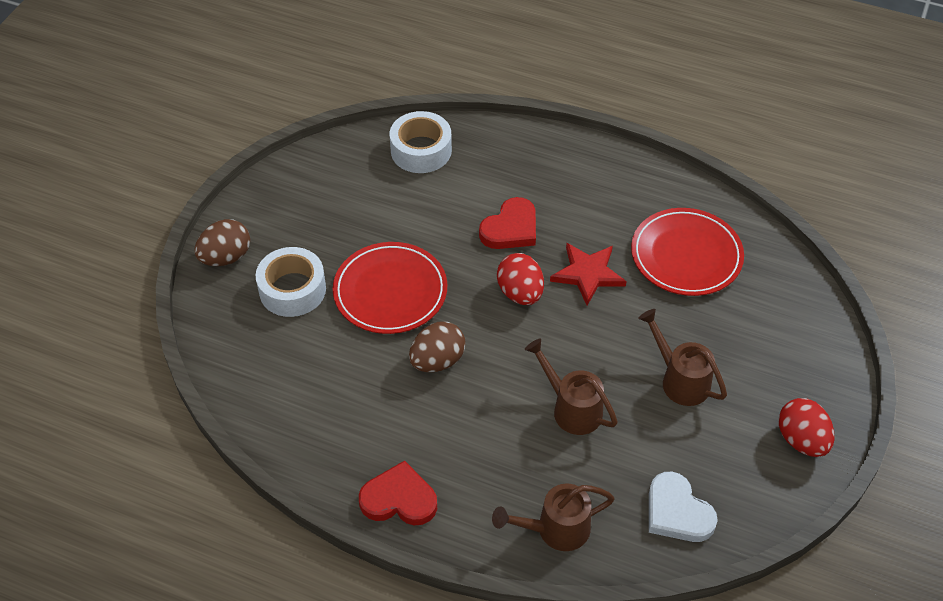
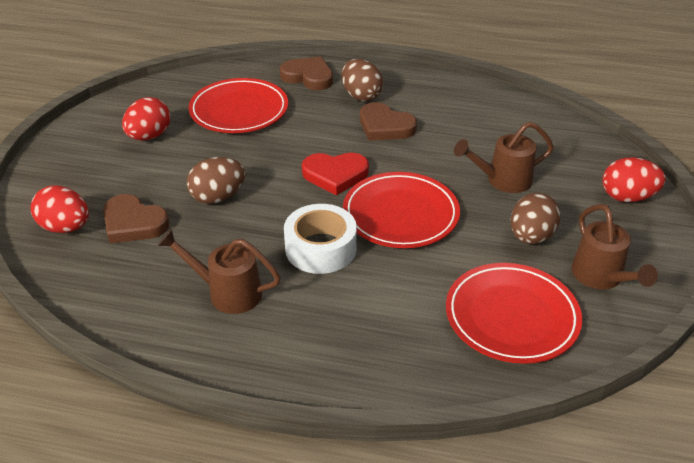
brown egg: [195,219,250,266] [409,322,465,372] = 2 -> [187,157,245,204] [342,59,383,101] [510,193,560,244] = 3
brown heart: none = 0 -> [103,194,170,243] [280,56,333,90] [360,102,417,141] = 3
red egg: [497,253,544,305] [778,398,835,457] = 2 -> [30,185,89,233] [122,97,170,141] [603,157,666,202] = 3
red heart: [359,461,437,525] [479,197,536,249] = 2 -> [302,153,369,195] = 1
red plate: [333,242,447,334] [631,208,744,296] = 2 -> [188,78,288,133] [343,172,460,248] [446,263,582,364] = 3
red star: [550,243,627,305] = 1 -> none = 0
white heart: [649,472,718,542] = 1 -> none = 0
white tape: [256,247,326,317] [390,111,452,173] = 2 -> [284,204,357,274] = 1

